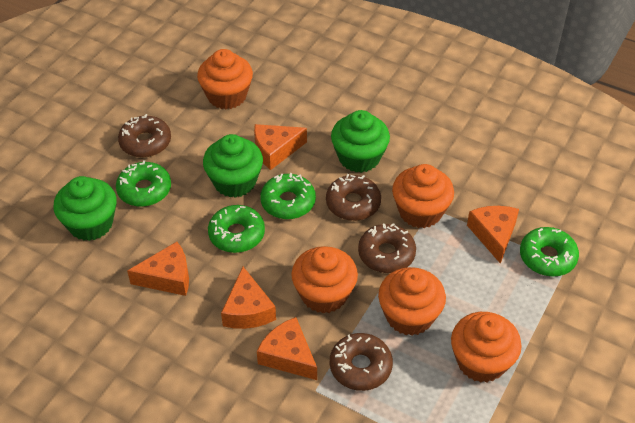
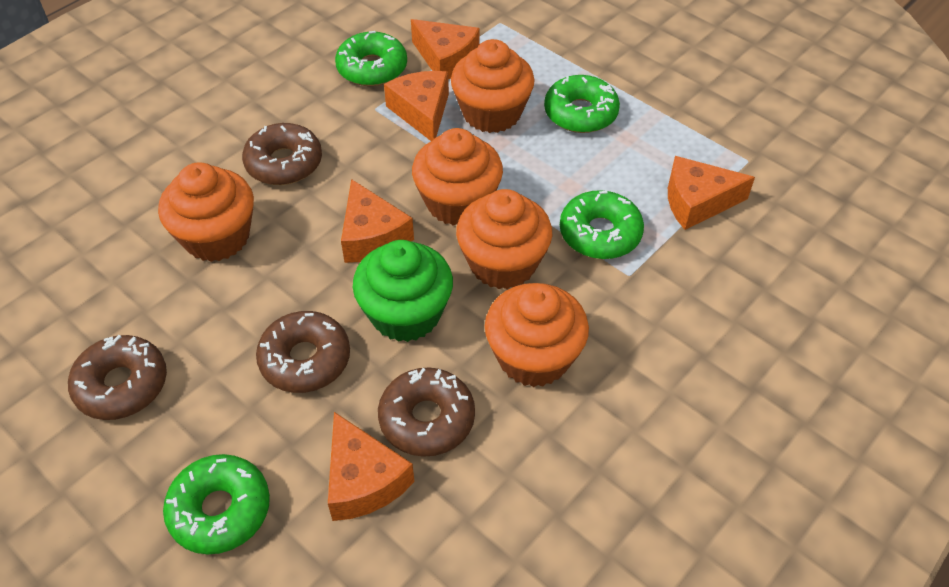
green cupcake: [53,176,117,241] [203,134,263,198] [331,110,390,173] = 3 -> [353,240,453,342] = 1

